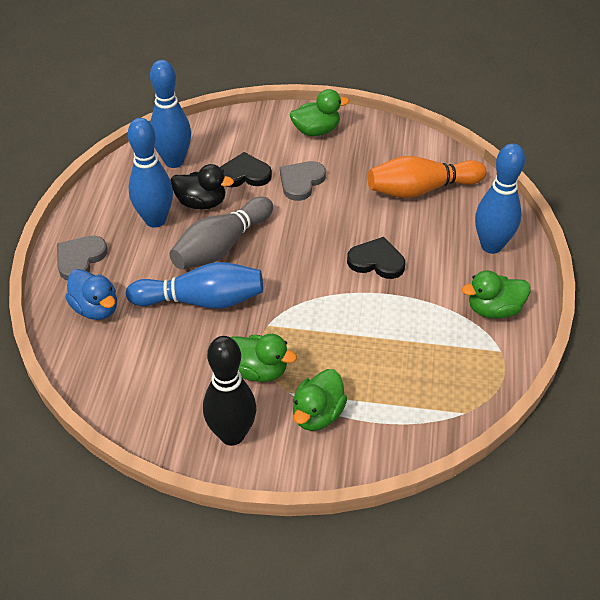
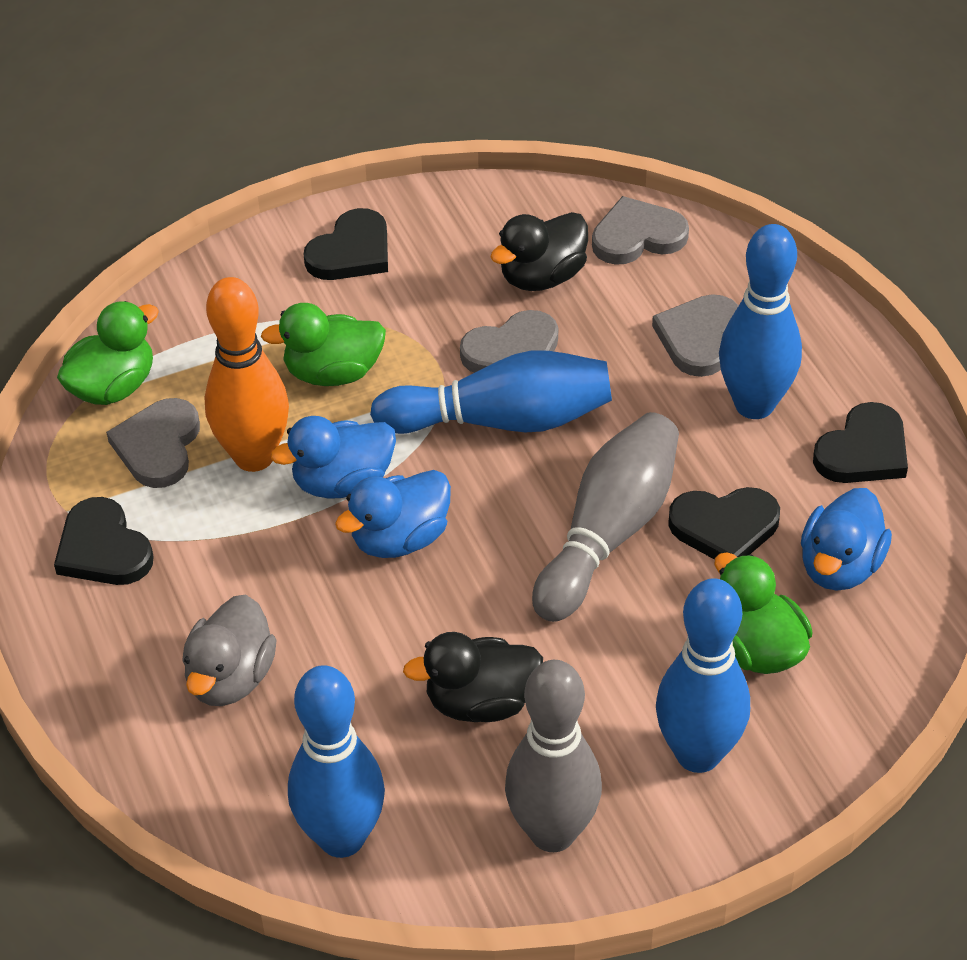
black bowling pin: [203,336,256,446] = 1 -> none = 0
black duck: [171,164,234,209] = 1 -> [403,632,543,722] [491,212,588,291] = 2
black heart: [220,152,272,187] [347,237,405,279] = 2 -> [54,497,154,585] [303,208,388,280] [668,487,780,560] [813,402,908,483] = 4
blue duck: [65,269,117,320] = 1 -> [271,416,396,499] [335,470,451,558] [801,488,892,591] = 3
green duck: [230,334,297,382] [290,89,349,136] [293,369,347,431] [462,270,531,319] = 4 -> [57,301,159,405] [261,303,386,386] [714,552,813,674] = 3
grey bowling pin: [169,197,273,269] = 1 -> [505,660,602,852] [532,412,679,622] = 2
grey duck: none = 0 -> [182,594,277,706] = 1
grey heart: [57,236,108,280] [280,161,326,201] = 2 -> [106,398,200,488] [460,310,558,373] [592,196,689,265] [652,294,739,377] = 4

